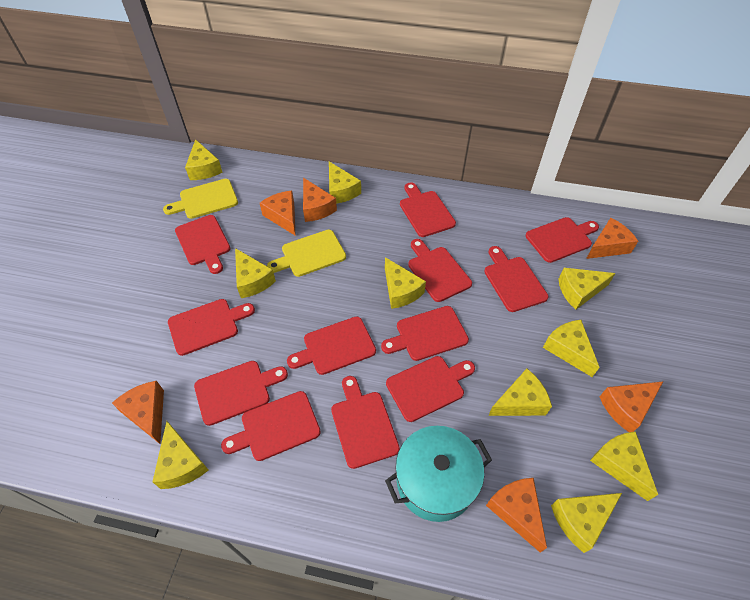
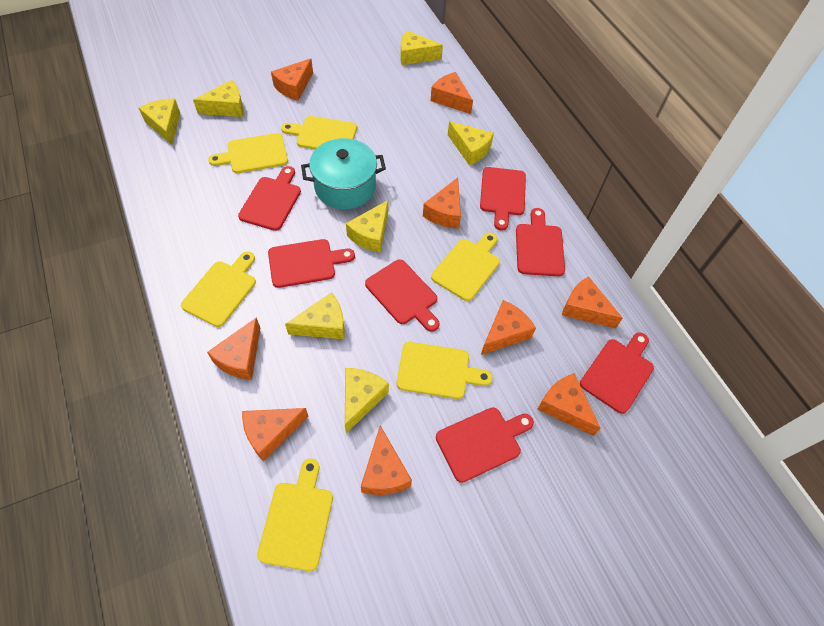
orange cheese: [112,381,164,444] [260,191,296,236] [303,178,337,222] [486,478,547,553] [586,218,638,259] [600,382,663,432] = 6 -> [207,317,260,380] [242,408,309,462] [271,59,313,101] [361,425,412,495] [423,178,461,228] [431,72,473,114] [481,300,536,355] [537,373,601,436] [562,276,623,328] = 9
red cutting board: [168,299,255,356] [175,215,231,274] [194,361,288,426] [221,391,321,461] [287,317,376,375] [331,376,400,469] [381,306,469,361] [386,356,475,422] [400,182,456,237] [408,239,472,302] [484,246,549,312] [526,217,599,263] = 12 -> [238,166,301,231] [268,239,355,288] [365,259,440,332] [436,407,534,483] [480,167,526,230] [516,208,565,276] [580,332,654,414] = 7
yellow cheese: [153,421,209,489] [185,139,223,180] [235,248,276,298] [329,162,361,204] [385,257,426,309] [488,369,552,416] [543,320,600,377] [551,493,622,553] [558,268,616,310] [590,431,658,501] = 10 -> [139,99,180,145] [193,80,244,117] [285,292,345,339] [345,368,389,433] [346,200,388,253] [401,31,443,65] [448,121,494,166] = 7
yellow cutting board: [163,179,238,219] [267,230,346,277] = 2 -> [181,251,256,327] [208,133,288,173] [257,458,333,571] [281,116,357,149] [397,342,492,399] [431,233,500,301] = 6

